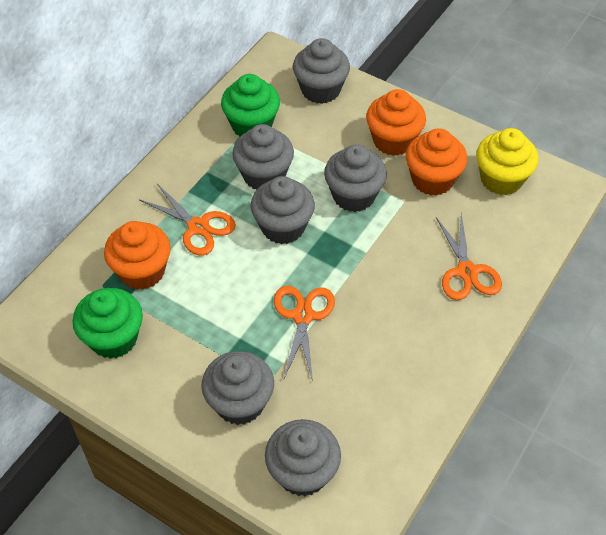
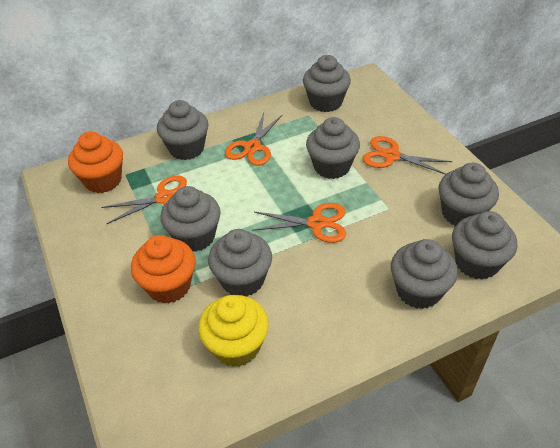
green cupcake: [73,288,143,359] [221,74,280,137] = 2 -> none = 0
grey cupcake: [201,351,274,425] [232,124,294,190] [251,176,315,244] [265,419,341,496] [293,38,350,104] [324,145,387,212] = 6 -> [157,100,209,160] [160,186,221,252] [208,229,272,297] [303,55,351,112] [306,117,360,179] [391,239,458,309] [438,163,499,226] [452,211,517,280] = 8
orange cupcake: [104,221,171,290] [366,89,426,156] [406,128,467,196] = 3 -> [68,131,123,193] [131,235,196,304] = 2
orange scissors: [139,184,236,256] [274,286,335,381] [436,213,502,300] = 3 -> [101,175,187,224] [225,113,283,166] [252,203,346,243] [362,136,452,175] = 4

